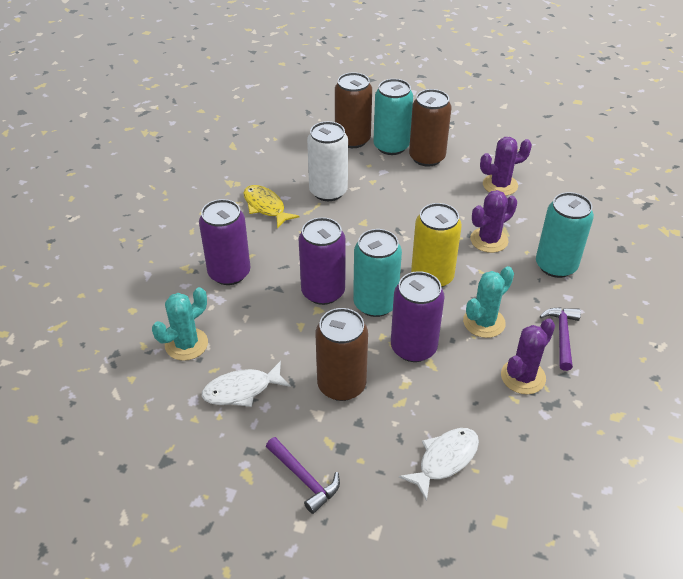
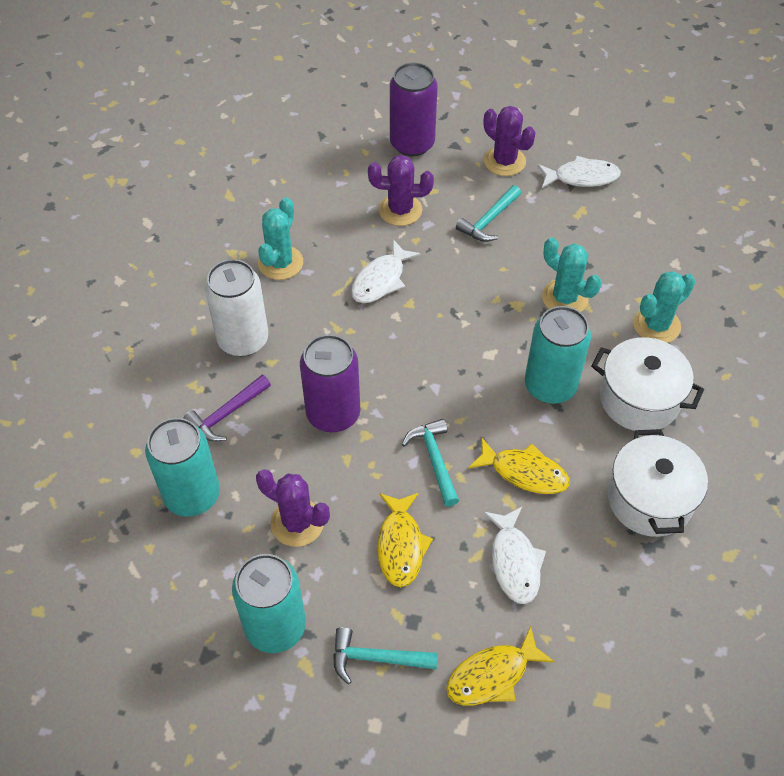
brown can: [316,308,368,401] [335,72,372,148] [409,89,452,166] = 3 -> none = 0
purple can: [199,199,250,285] [299,217,346,305] [391,271,444,362] = 3 -> [300,334,360,432] [390,63,438,156] = 2
purple hammer: [266,437,340,514] [540,307,581,371] = 2 -> [183,375,271,442] = 1
turquoise cactus: [152,287,208,361] [463,266,514,338] = 2 -> [258,197,303,280] [542,237,602,312] [633,271,695,343] = 3
turquoise hammer: none = 0 -> [333,627,438,684] [402,419,459,506] [456,185,521,242] = 3
white fish: [202,361,291,407] [399,428,479,501] = 2 -> [351,239,421,303] [483,507,546,604] [537,155,621,188] = 3
white pot: none = 0 -> [591,337,704,431] [608,429,708,537] = 2
yellow can: [411,203,462,288] = 1 -> none = 0
yellow fish: [243,185,299,229] = 1 -> [377,493,433,587] [446,626,555,705] [468,437,570,494] = 3

